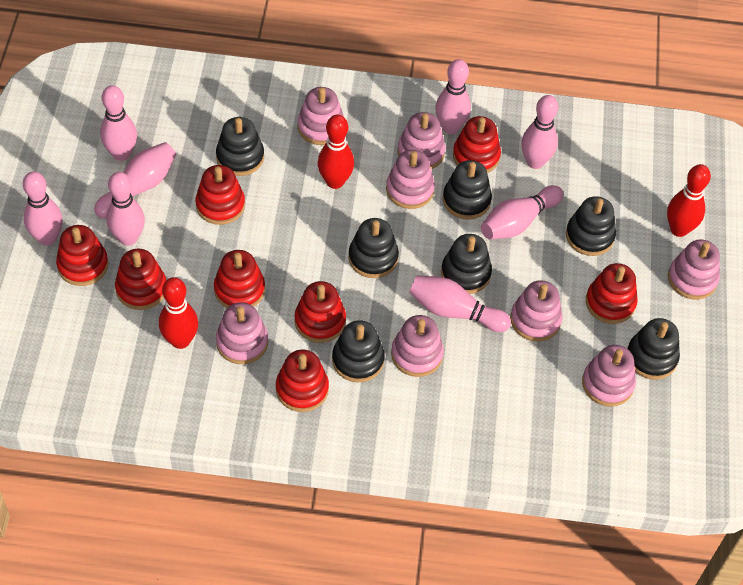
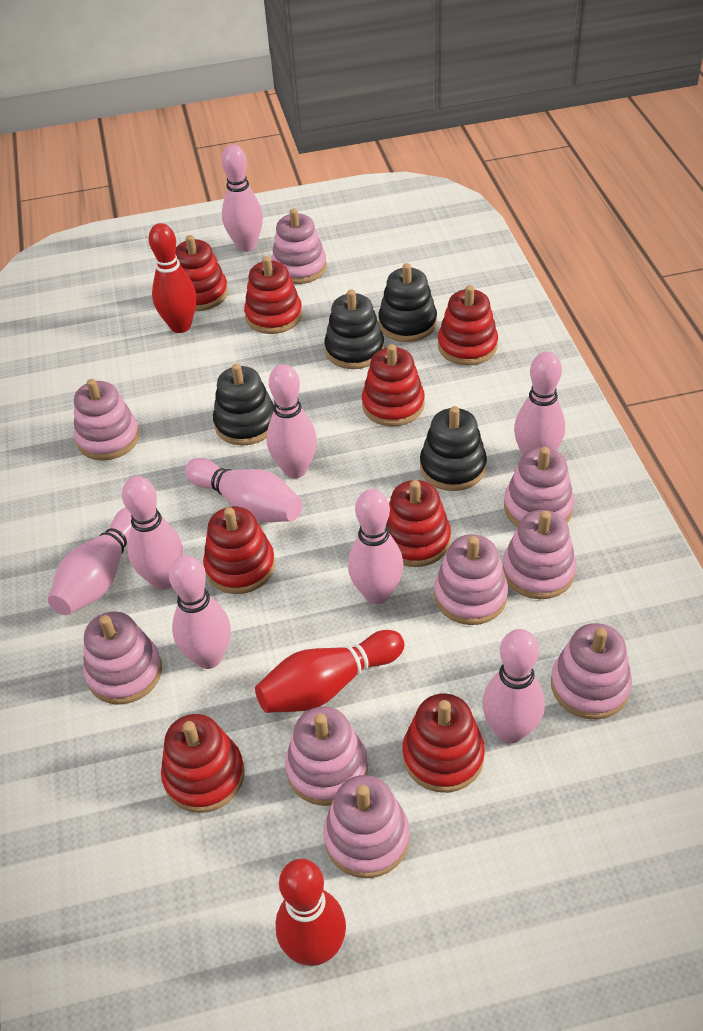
black stacking toy: [216,117,264,176] [332,320,385,382] [348,218,399,278] [441,234,492,294] [443,160,492,220] [566,196,616,256] [627,318,680,379] = 7 -> [213,363,274,446] [324,289,384,369] [378,263,437,342] [420,406,487,491] = 4
pink bowling pin: [23,171,63,246] [94,142,176,219] [100,85,137,161] [106,172,145,246] [409,275,511,332] [435,59,471,134] [481,185,563,239] [521,95,558,169] = 8 -> [48,507,132,615] [122,476,183,590] [169,555,231,669] [185,458,302,522] [222,144,263,252] [267,364,317,478] [348,489,404,604] [482,629,545,743] [514,352,565,455] = 9
pink stacking toy: [216,302,268,364] [298,87,344,145] [386,150,435,209] [391,315,444,377] [397,112,445,169] [510,280,562,341] [582,345,636,407] [668,239,720,299] = 8 -> [74,379,139,461] [83,612,162,705] [271,209,327,284] [285,706,368,806] [324,775,410,878] [434,535,508,625] [503,510,577,599] [504,447,574,527] [551,623,632,720] = 9

